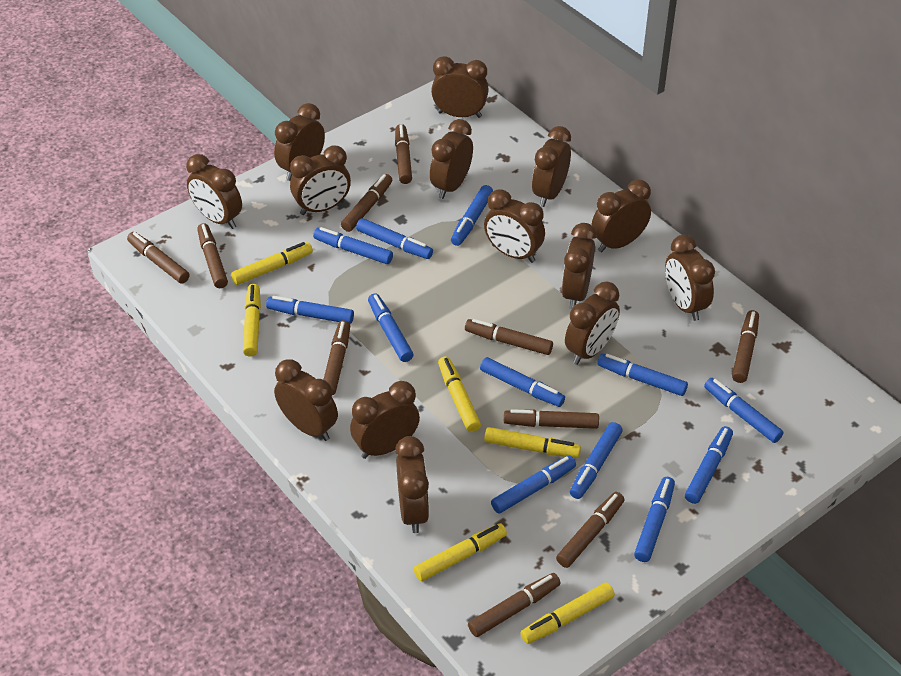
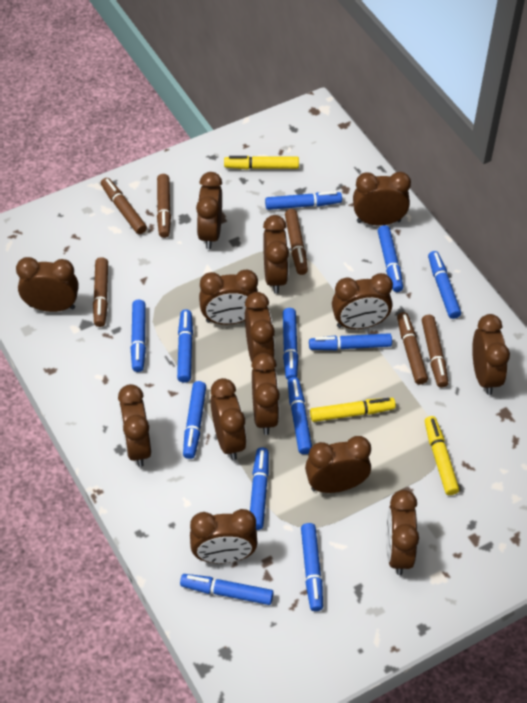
brown marker: [127,232,190,284] [197,223,228,288] [323,320,350,395] [341,174,392,232] [395,124,412,184] [465,319,553,355] [468,573,560,637] [504,409,599,429] [556,492,624,568] [732,310,759,383] = 10 -> [93,257,108,327] [101,178,147,234] [157,174,171,238] [285,209,308,275] [397,312,428,385] [422,315,448,388] = 6
yellow marker: [231,242,313,285] [243,284,261,357] [414,523,507,581] [438,356,481,432] [484,427,581,458] [520,583,615,644] = 6 -> [224,156,299,170] [310,398,396,422] [425,416,459,495] = 3

